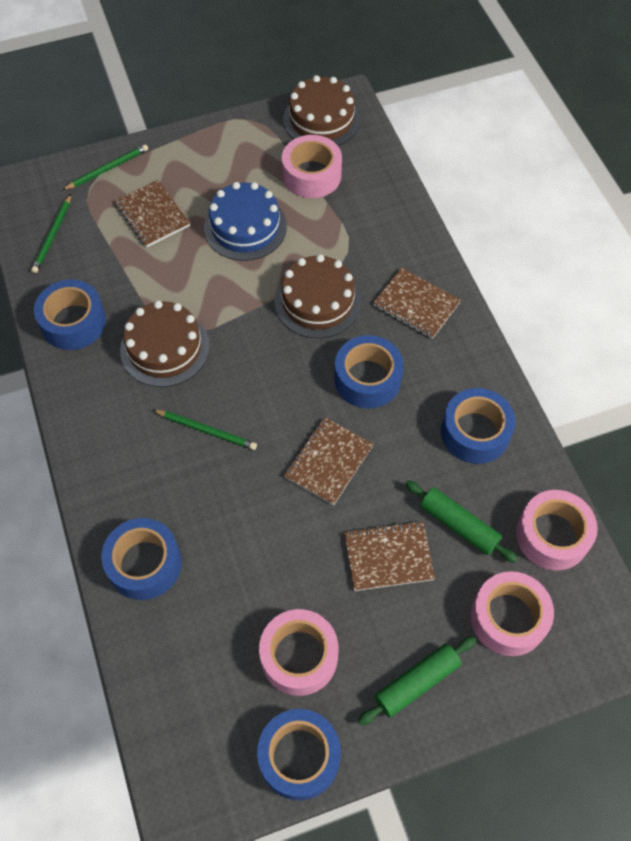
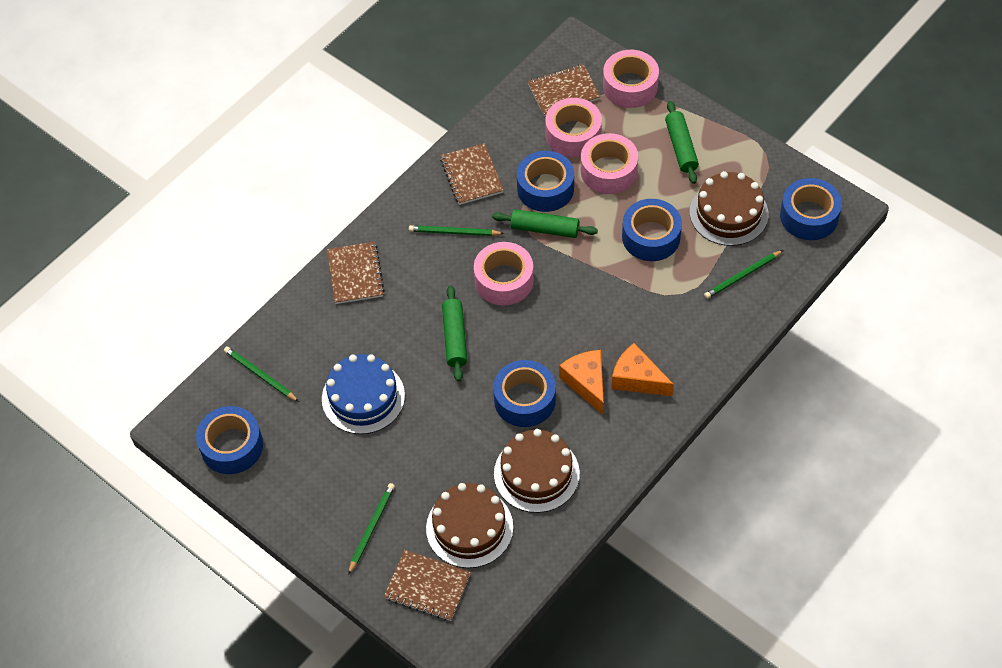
green pencil: [31,194,71,273] [63,144,148,190] [153,410,257,450] = 3 -> [224,346,299,402] [348,483,395,575] [409,225,504,236] [704,250,783,299] = 4
green rolling pin: [358,637,476,725] [405,480,518,563] = 2 -> [442,286,467,382] [492,209,598,238] [665,101,699,184] = 3
orange cheese: none = 0 -> [559,350,604,415] [612,343,674,396] = 2

